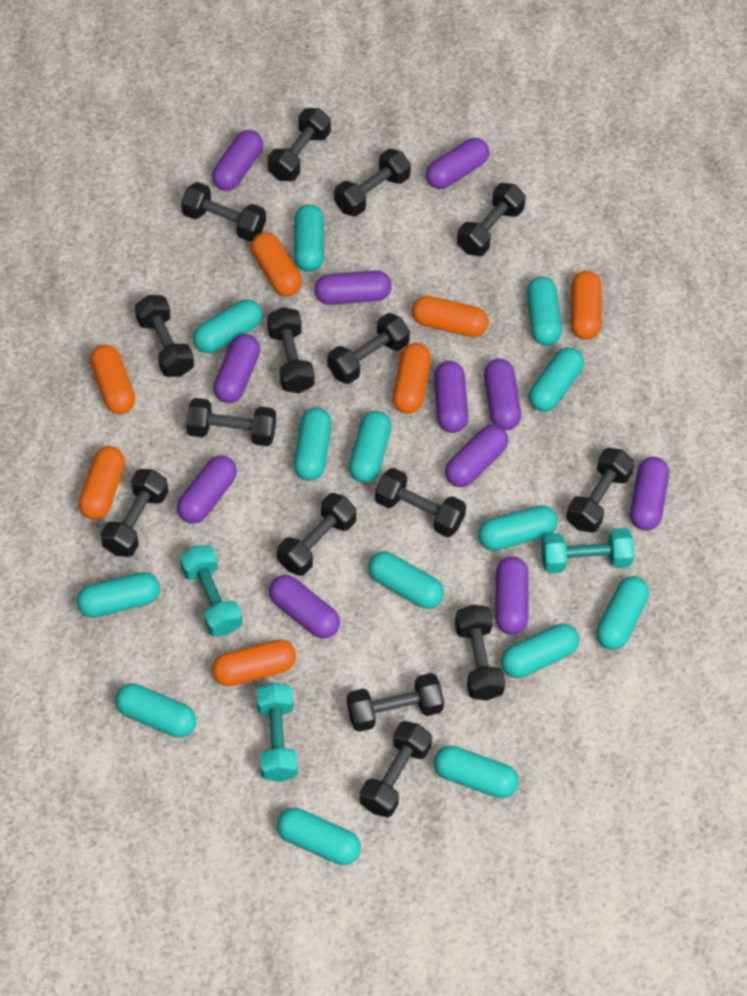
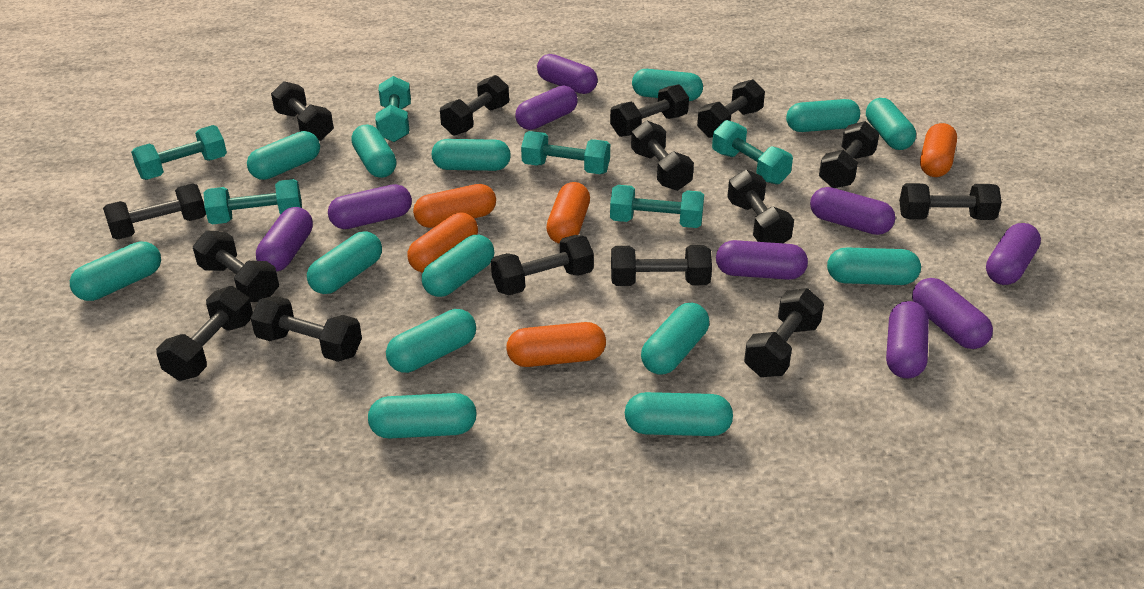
orange capsule: [78,446,125,520] [90,345,135,414] [212,640,296,686] [251,232,302,296] [393,343,431,414] [412,296,489,337] [571,271,602,340] = 7 -> [407,213,478,273] [413,184,496,228] [506,322,606,367] [546,182,590,244] [920,123,957,177] = 5
purple capsule: [177,455,237,523] [212,130,263,191] [213,334,260,403] [269,575,340,639] [314,271,392,305] [426,138,489,189] [434,361,468,433] [445,424,508,487] [484,359,521,430] [495,557,529,634] [630,457,669,530] = 11 -> [256,207,313,272] [328,184,412,229] [515,85,578,130] [537,54,598,94] [716,240,808,280] [810,187,895,235] [886,301,929,379] [912,278,993,349] [986,223,1041,285] = 9
turquoise dumbbell: [180,545,242,636] [256,682,298,782] [541,528,634,573] = 3 -> [131,125,227,180] [204,179,302,224] [375,76,411,142] [521,131,610,174] [610,185,704,228] [712,120,793,185] = 6

